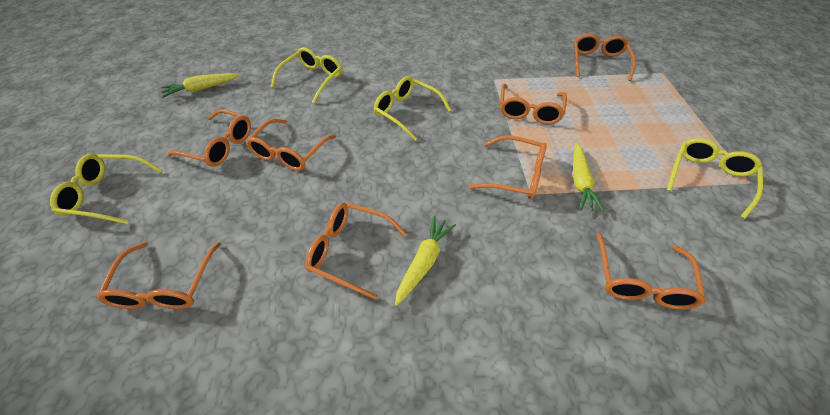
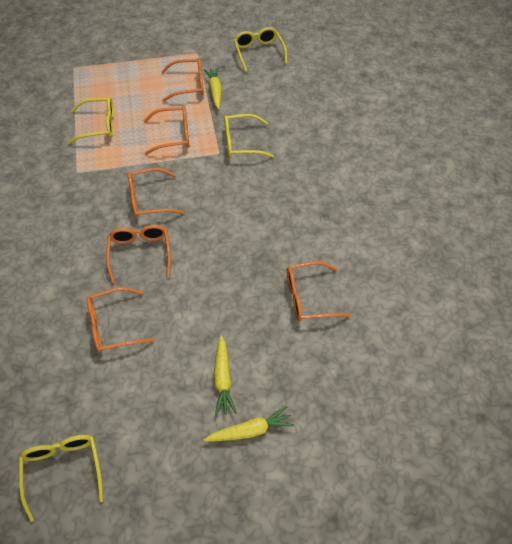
orange glasses: [96,242,221,309] [167,109,251,167] [246,119,336,171] [305,203,407,300] [469,135,547,200] [500,84,567,124] [574,34,636,81] [596,233,706,309] = 8 -> [87,287,155,353] [106,225,171,283] [128,168,184,218] [143,106,189,155] [161,58,204,102] [287,261,351,321] = 6

